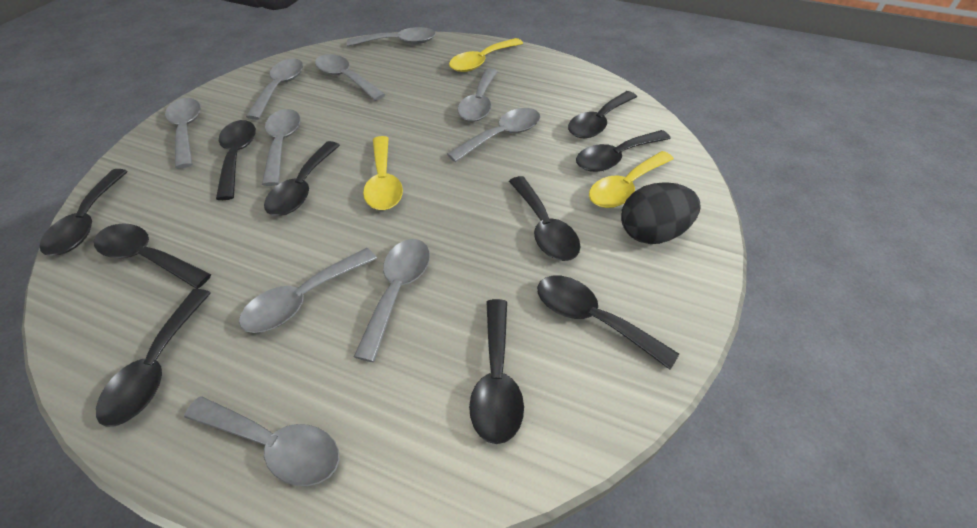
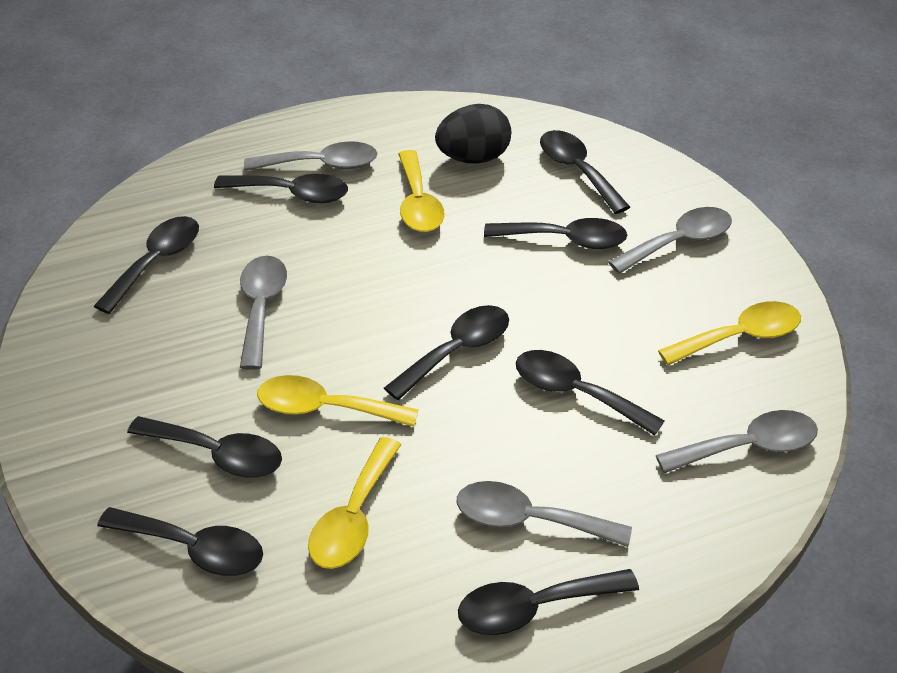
black spoon: [40,169,128,256] [94,223,211,289] [96,289,211,427] [216,120,256,200] [264,141,340,216] [469,299,524,444] [509,176,580,261] [537,276,679,370] [568,91,637,138] [576,130,671,172] = 10 -> [94,216,199,314] [97,507,263,576] [127,416,282,478] [214,174,348,203] [384,305,509,400] [458,569,639,635] [484,218,627,249] [516,350,665,436] [540,130,630,214] = 9
grey spoon: [165,98,201,169] [184,396,339,486] [239,248,377,333] [246,59,303,120] [262,109,300,186] [315,54,386,101] [347,27,436,46] [354,239,430,362] [447,108,541,162] [457,68,498,122] = 10 -> [240,256,287,370] [244,141,378,171] [457,481,632,547] [608,207,732,274] [656,410,818,473] = 5
yellow spoon: [363,136,403,210] [449,38,523,72] [589,151,674,208] = 3 -> [257,375,419,427] [308,437,402,569] [398,150,445,232] [658,301,801,365] = 4

